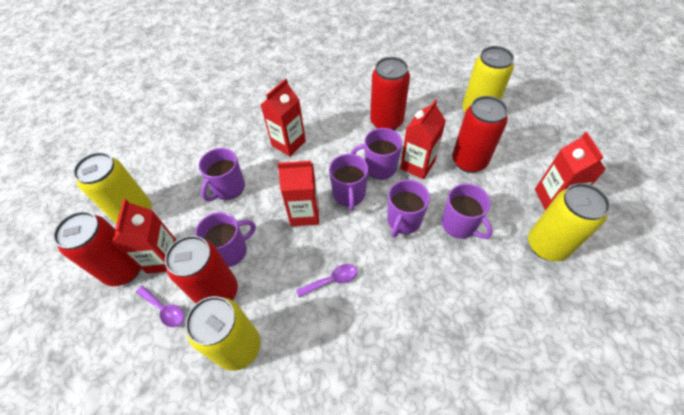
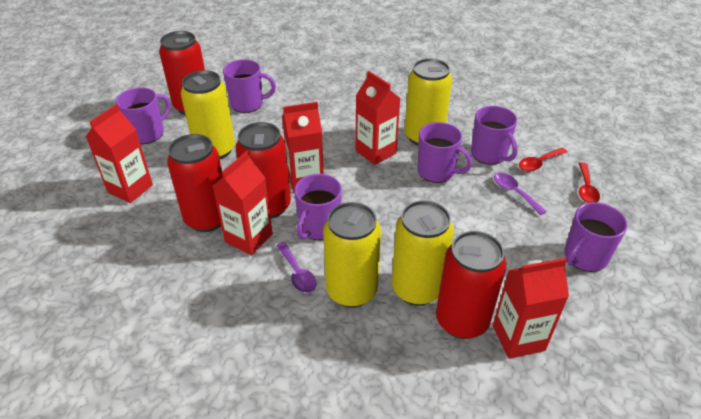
red spoon: none = 0 -> [519,148,568,172] [579,162,600,203] = 2

